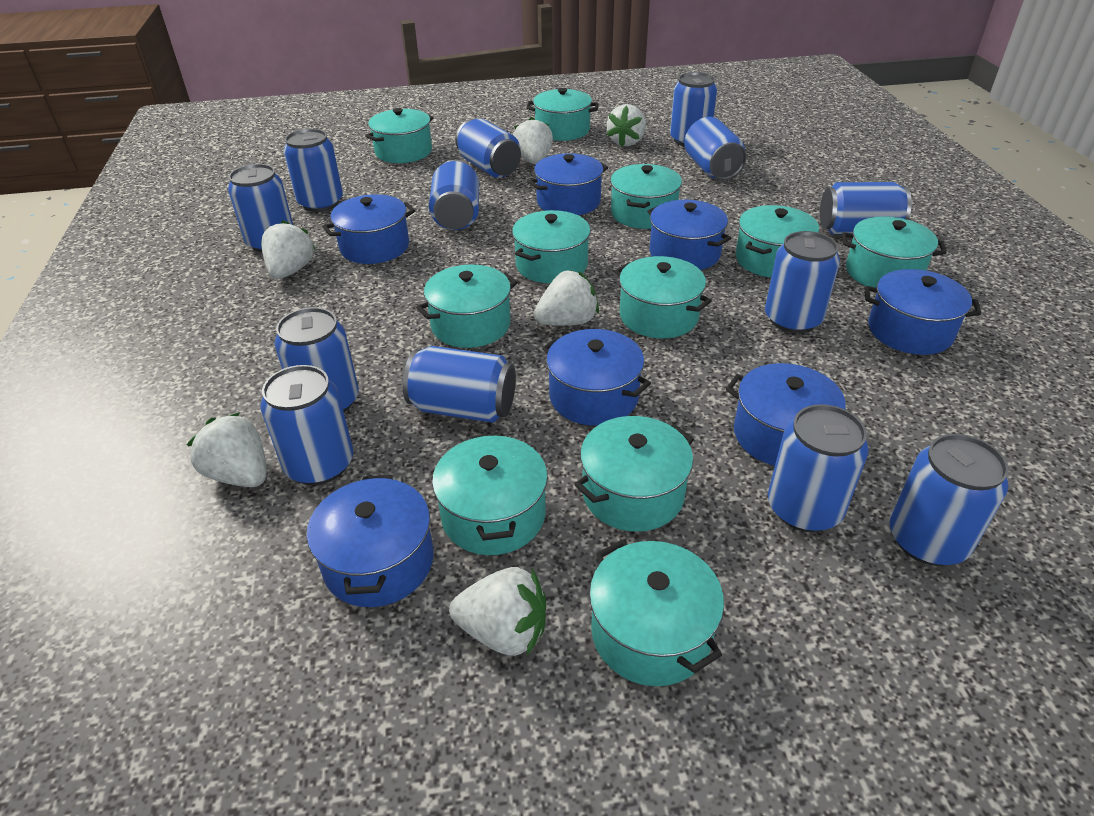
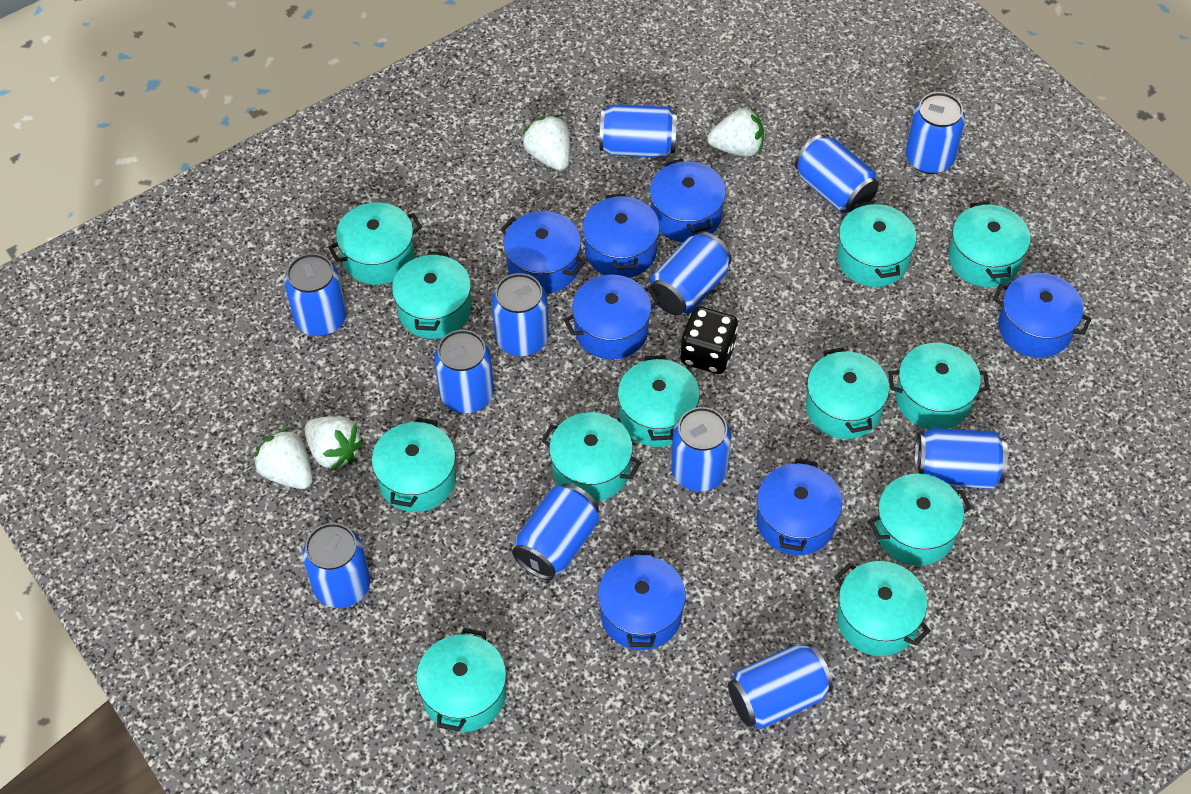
black dice: none = 0 -> [680,306,738,374] = 1
blue can: [228,164,293,253] [260,365,353,485] [274,307,359,413] [284,129,343,212] [403,346,516,423] [429,160,479,230] [455,119,521,178] [670,72,717,147] [684,117,746,180] [765,231,840,333] [768,404,869,532] [820,182,912,234] [890,434,1009,566] = 13 -> [284,253,347,336] [302,523,370,608] [434,330,494,413] [492,273,549,356] [512,483,599,580] [600,104,677,158] [650,232,732,316] [671,407,731,492] [728,644,833,729] [795,134,879,213] [905,92,965,174] [914,428,1008,489] = 12
turquoise pot: [365,108,434,163] [416,264,518,348] [432,433,548,555] [512,210,591,284] [526,88,599,141] [575,416,694,532] [589,540,724,686] [610,164,682,229] [615,256,712,339] [736,205,819,278] [842,216,947,288] = 11 -> [328,202,422,285] [372,417,456,512] [392,252,471,339] [416,628,506,732] [541,412,641,502] [618,355,700,447] [806,347,889,439] [835,561,931,656] [837,201,917,287] [869,474,972,566] [888,343,989,430] [949,202,1030,287] = 12
white strawberry: [187,413,267,487] [261,220,315,279] [449,567,546,656] [513,117,553,164] [534,270,599,326] [607,104,646,147] = 6 -> [254,428,313,489] [305,416,364,471] [522,115,570,171] [707,107,764,157] = 4

